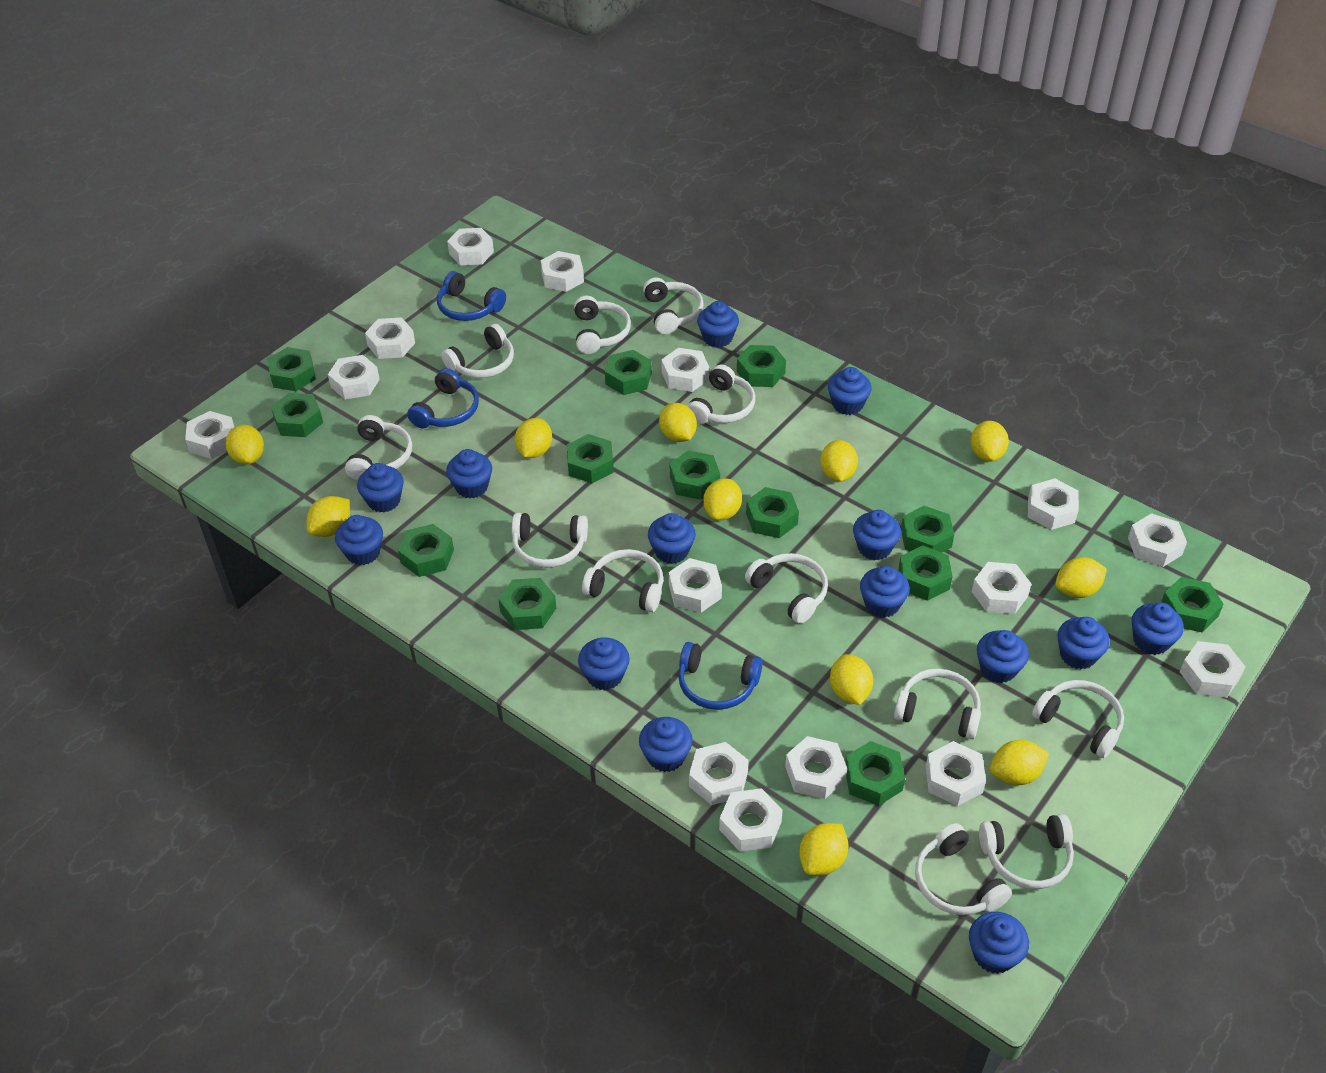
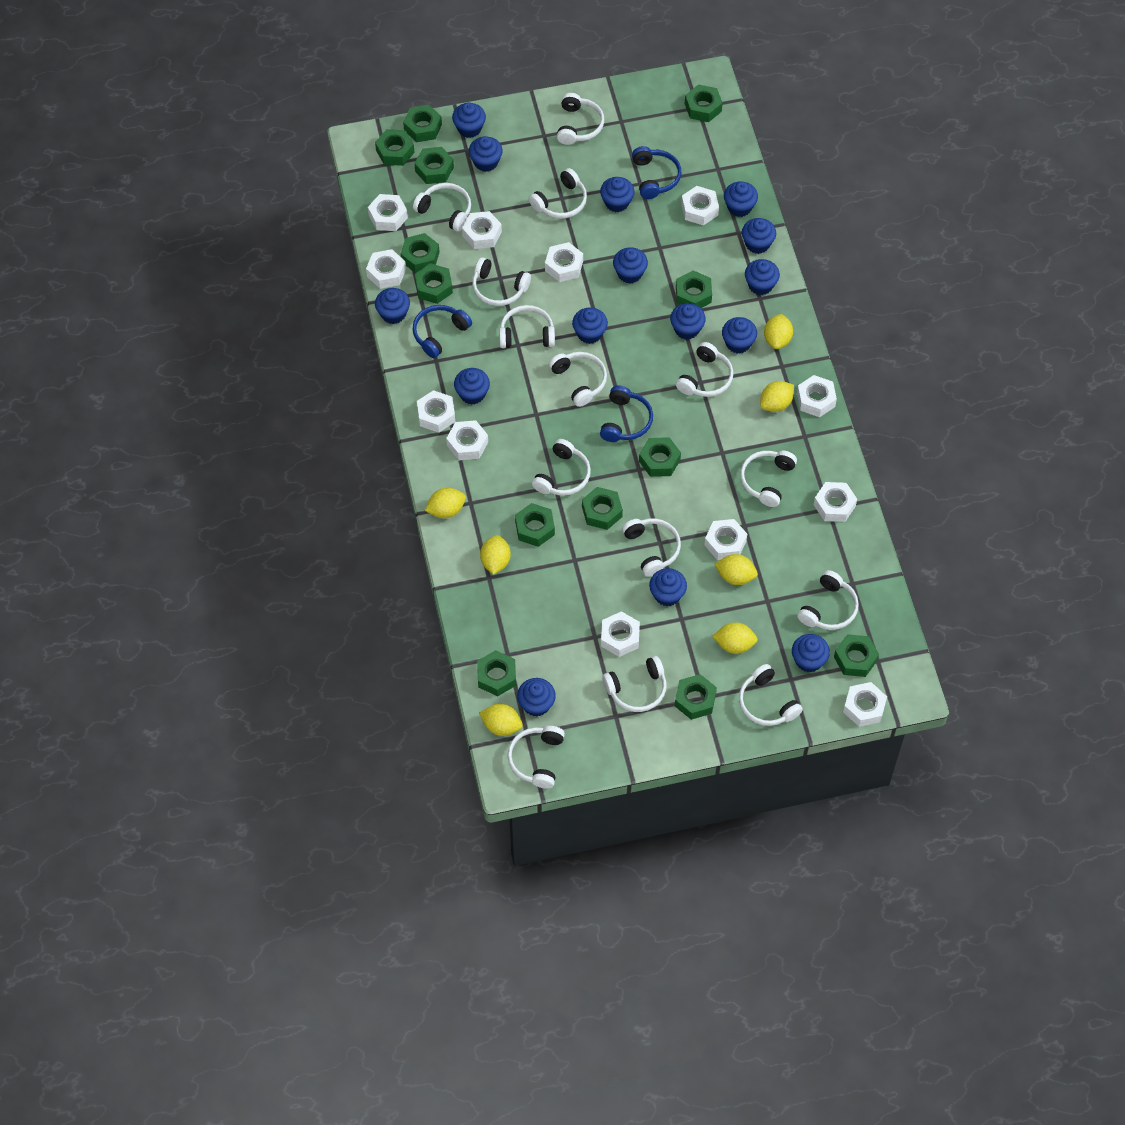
blue cupcake: [335,515,383,565] [357,463,404,513] [446,449,492,498] [578,637,630,690] [639,717,693,772] [648,513,696,564] [697,301,739,348] [828,367,872,415] [853,510,901,560] [860,566,910,618] [969,912,1029,974] [977,630,1029,683] [1058,617,1110,669] [1132,602,1184,655] = 14 -> [375,288,410,324] [452,102,486,138] [454,368,490,405] [469,136,503,172] [517,678,556,717] [572,307,608,344] [600,177,635,212] [613,247,648,283] [649,568,687,606] [670,303,706,340] [722,317,757,353] [724,181,758,217] [742,218,776,254] [745,259,780,295] [792,634,830,672] = 15
white headphones: [345,415,412,480] [442,324,514,378] [512,513,588,568] [574,296,631,354] [582,549,663,612] [643,277,704,334] [687,365,755,424] [745,553,828,624] [894,669,981,739] [915,823,1012,915] [979,814,1074,889] [1032,680,1124,758] = 12 -> [413,183,471,232] [472,257,531,306] [499,305,555,348] [508,726,565,789] [529,168,587,219] [532,439,591,496] [549,352,607,407] [557,93,604,145] [602,656,666,712] [622,518,681,576] [676,342,733,397] [739,664,803,726] [740,450,797,507] [797,570,859,630] = 14
white nut: [185,411,234,459] [328,355,380,399] [365,317,415,359] [447,228,494,266] [541,251,584,292] [661,348,709,392] [669,558,722,613] [689,742,749,805] [719,788,783,852] [785,736,847,799] [926,741,986,806] [972,562,1031,614] [1028,478,1079,530] [1128,513,1187,567] [1180,641,1246,698] = 15 -> [366,249,406,289] [368,194,408,231] [417,390,455,433] [446,420,488,460] [462,211,502,249] [545,242,583,282] [601,611,640,657] [681,186,719,226] [704,519,747,560] [797,375,837,417] [814,482,857,522] [843,682,887,727] = 12
yellow lemon: [226,424,264,465] [307,496,350,537] [515,418,552,458] [659,403,697,442] [703,478,742,520] [799,823,849,876] [820,440,858,481] [830,654,873,705] [971,421,1009,461] [990,740,1049,785] [1055,557,1107,598] = 11 -> [425,488,466,518] [479,704,523,736] [480,535,511,575] [712,622,758,654] [715,554,758,585] [760,381,794,412] [764,314,793,349] = 7

